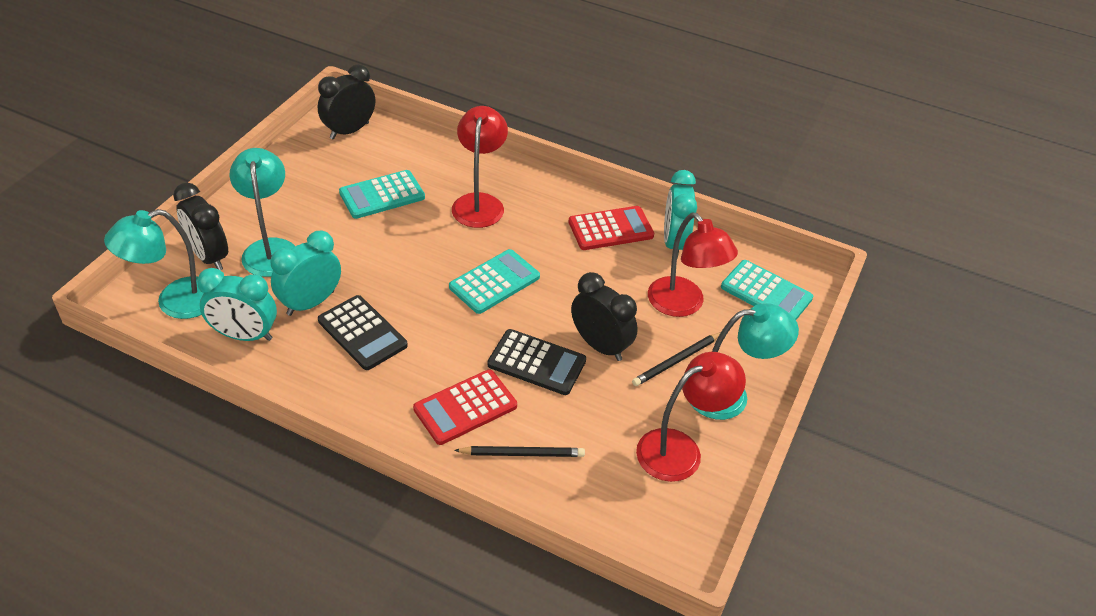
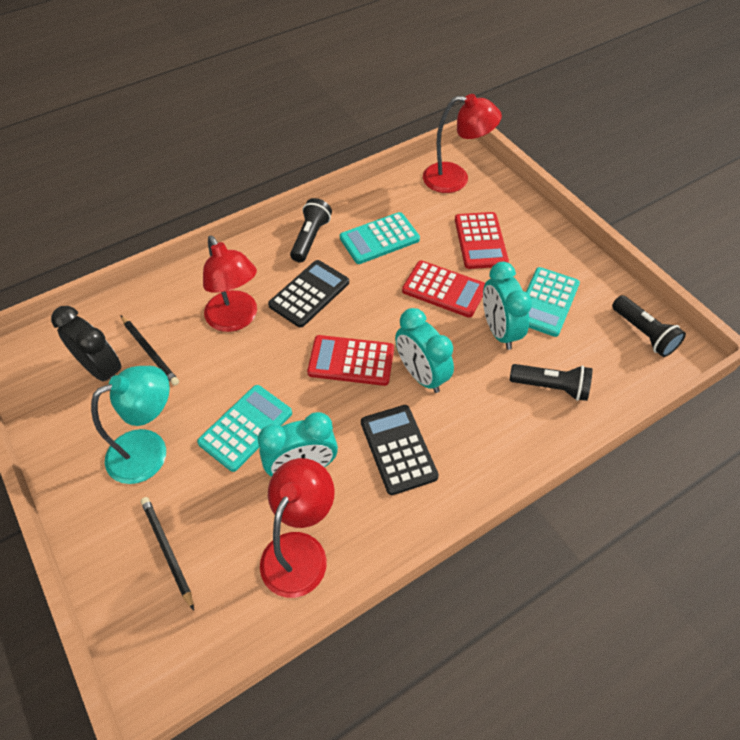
black clock: [173,183,228,270] [318,64,375,139] [571,272,638,361] = 3 -> [51,306,121,381] = 1
black flashlight: none = 0 -> [290,198,332,263] [510,364,592,401] [612,295,686,357] = 3
red calculator: [413,370,517,445] [568,206,654,250] = 2 -> [307,335,394,386] [402,260,485,318] [455,212,509,269] = 3
turquoise lamp: [104,209,204,319] [229,148,295,277] [690,303,799,420] = 3 -> [91,366,170,484] = 1

